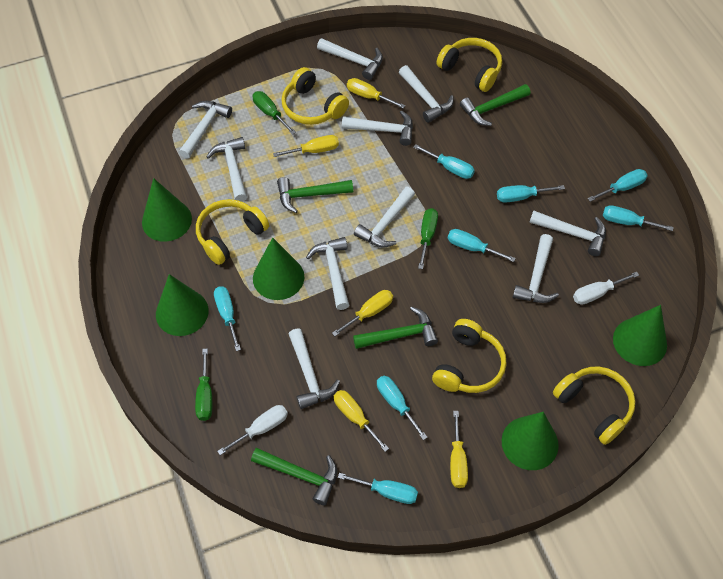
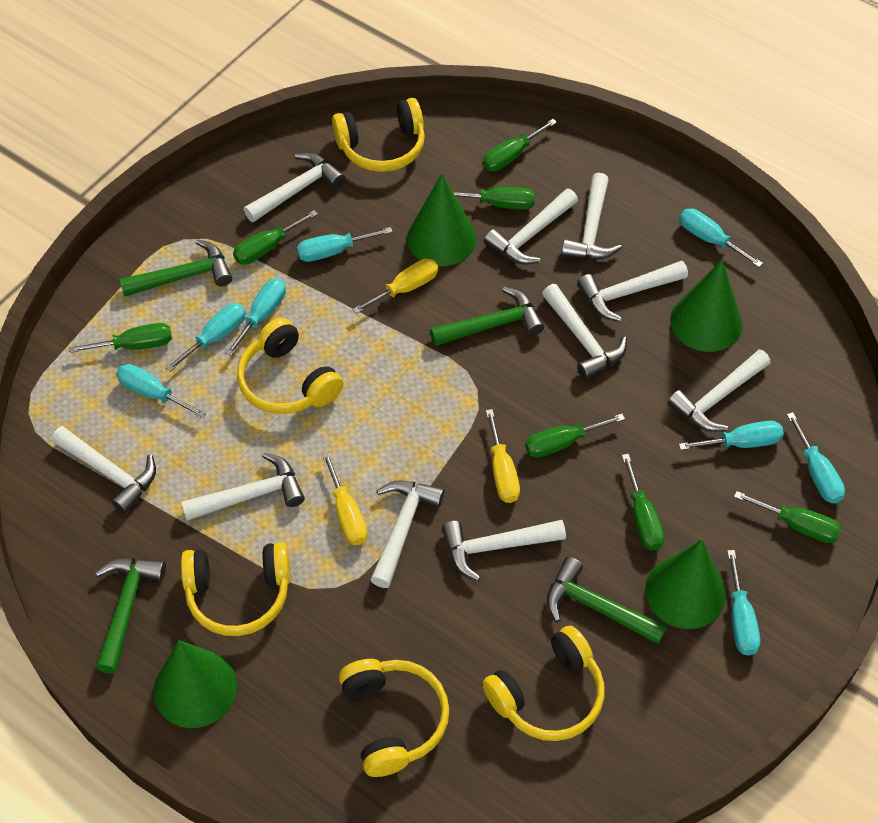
green cone: [142,178,192,242] [156,274,209,336] [253,238,304,300] [502,412,559,470] [613,305,667,366] = 5 -> [154,640,237,728] [407,174,476,266] [645,539,726,629] [670,259,742,352] = 4
green screwdriver: [195,348,212,421] [253,91,296,135] [418,208,438,269] = 3 -> [69,323,172,353] [233,210,318,264] [453,187,535,210] [483,119,557,172] [525,414,625,458] [622,454,664,550] [734,491,842,543] = 7
white screwdriver: [217,405,288,455] [573,272,639,305] = 2 -> none = 0
yellow screwdriver: [273,135,339,157] [332,290,393,336] [334,390,389,452] [347,78,405,108] [450,411,468,488] = 5 -> [322,452,368,545] [352,259,438,314] [486,409,520,503] = 3

